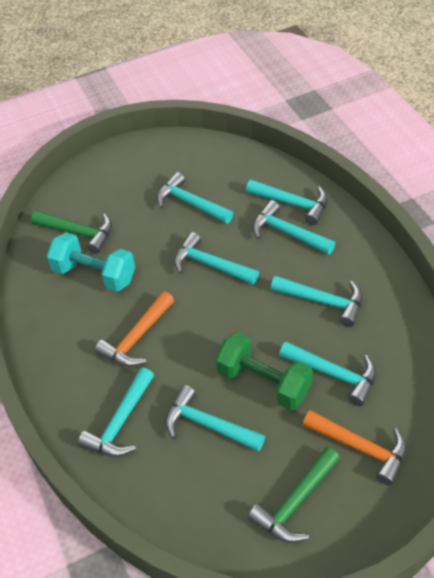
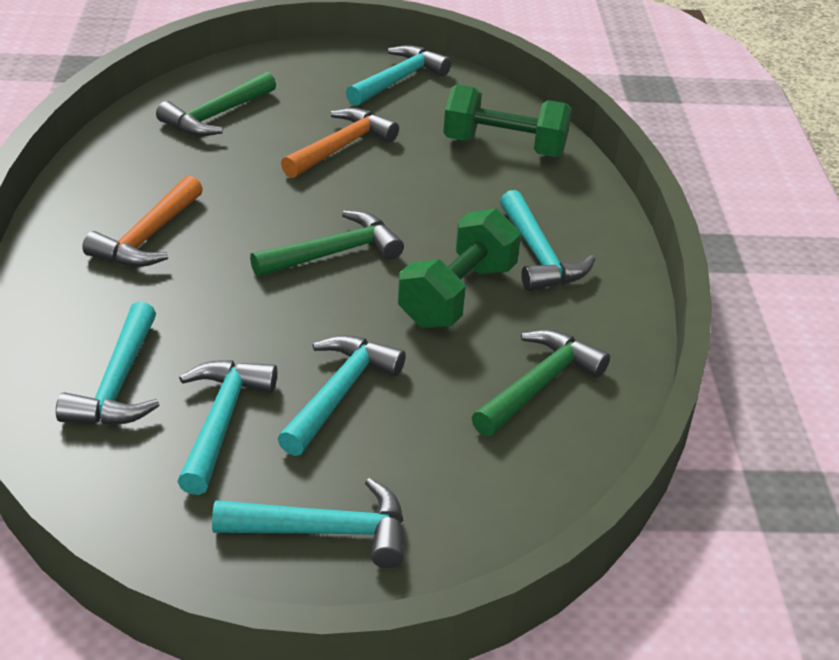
green dumbbell: [215,332,313,410] = 1 -> [398,208,521,328] [443,84,572,157] = 2
green hammer: [31,211,112,254] [248,447,340,543] = 2 -> [156,71,276,136] [250,210,404,277] [471,329,610,436] = 3
turquoise dumbbell: [47,232,135,292] = 1 -> none = 0
turquoise hammer: [78,367,154,457] [157,172,233,224] [165,385,265,452] [174,232,259,285] [246,180,328,225] [252,200,335,255] [271,276,362,327] [279,342,376,406] = 8 -> [56,302,159,425] [177,360,277,495] [212,478,404,568] [278,335,406,456] [346,45,451,106] [500,190,595,291] = 6

